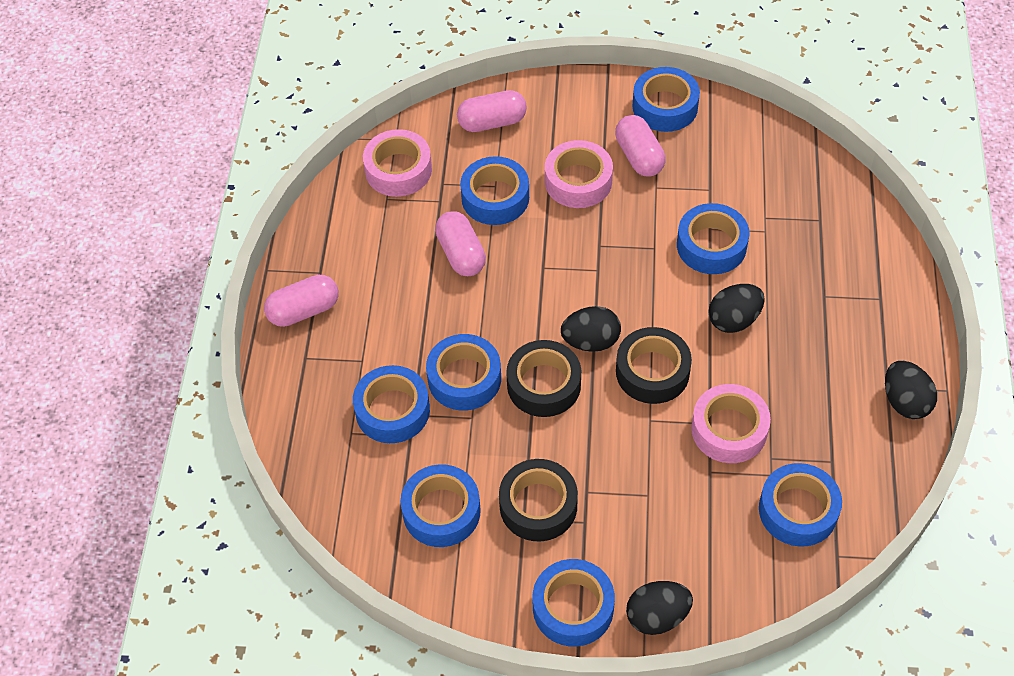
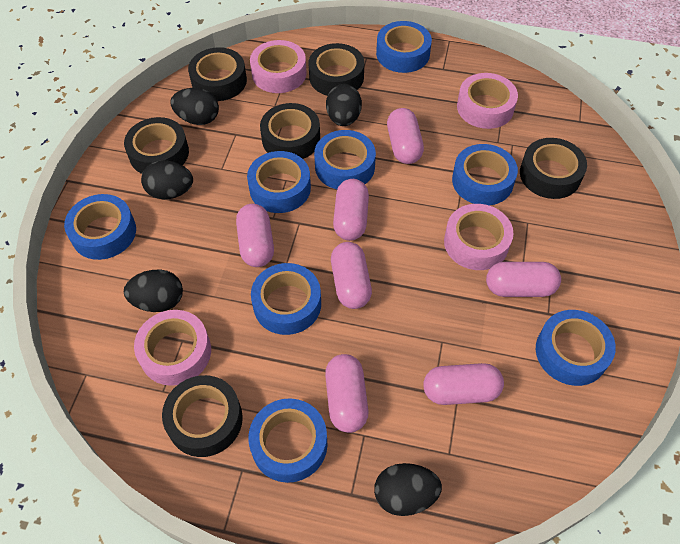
black egg: [561,306,621,352] [626,581,693,635] [708,284,765,333] [885,361,937,419] = 4 -> [124,270,183,312] [141,160,193,199] [170,88,219,125] [326,84,362,126] [374,463,442,516] = 5
black tape: [499,459,578,541] [506,340,581,417] [616,327,692,404] = 3 -> [124,117,189,174] [162,375,243,457] [188,47,247,101] [260,103,320,159] [309,43,364,96] [520,138,587,199] = 6
pink capsule: [264,275,339,327] [435,211,486,276] [457,90,527,132] [615,115,666,176] = 4 -> [236,204,274,267] [325,354,368,433] [331,242,372,309] [333,179,369,241] [387,108,424,164] [423,363,504,405] [486,262,561,297] = 7
pink tape: [363,129,432,197] [545,140,613,208] [691,384,771,463] = 3 -> [134,310,211,386] [250,40,307,93] [444,204,513,270] [457,73,518,129] = 4

